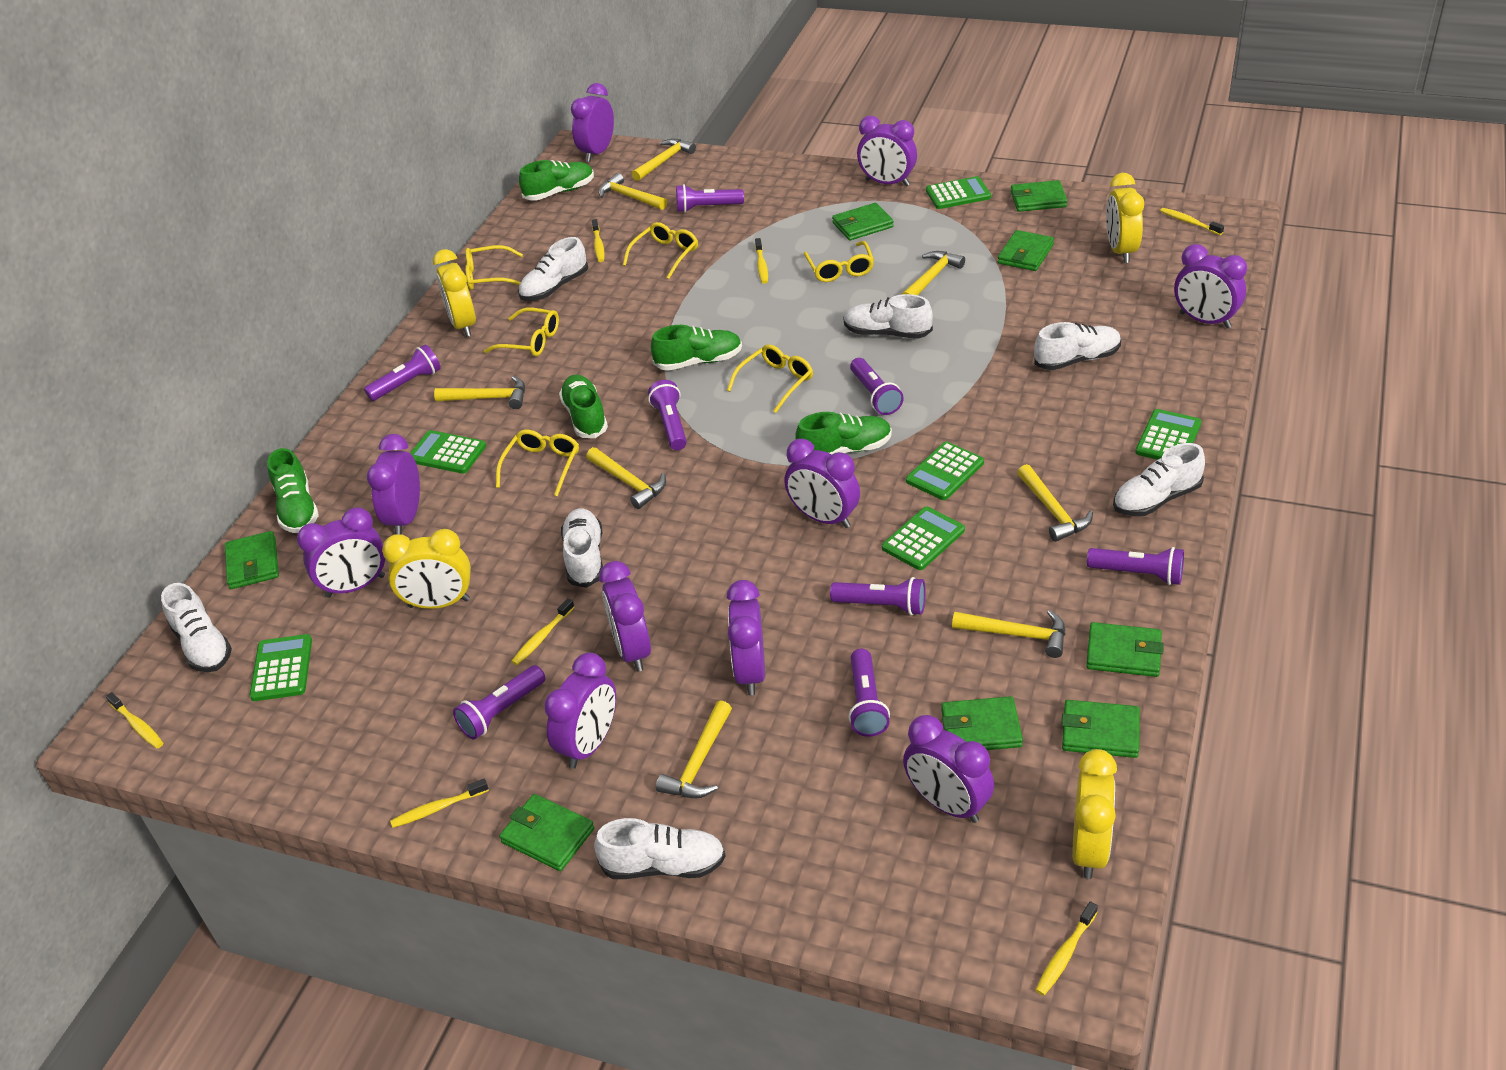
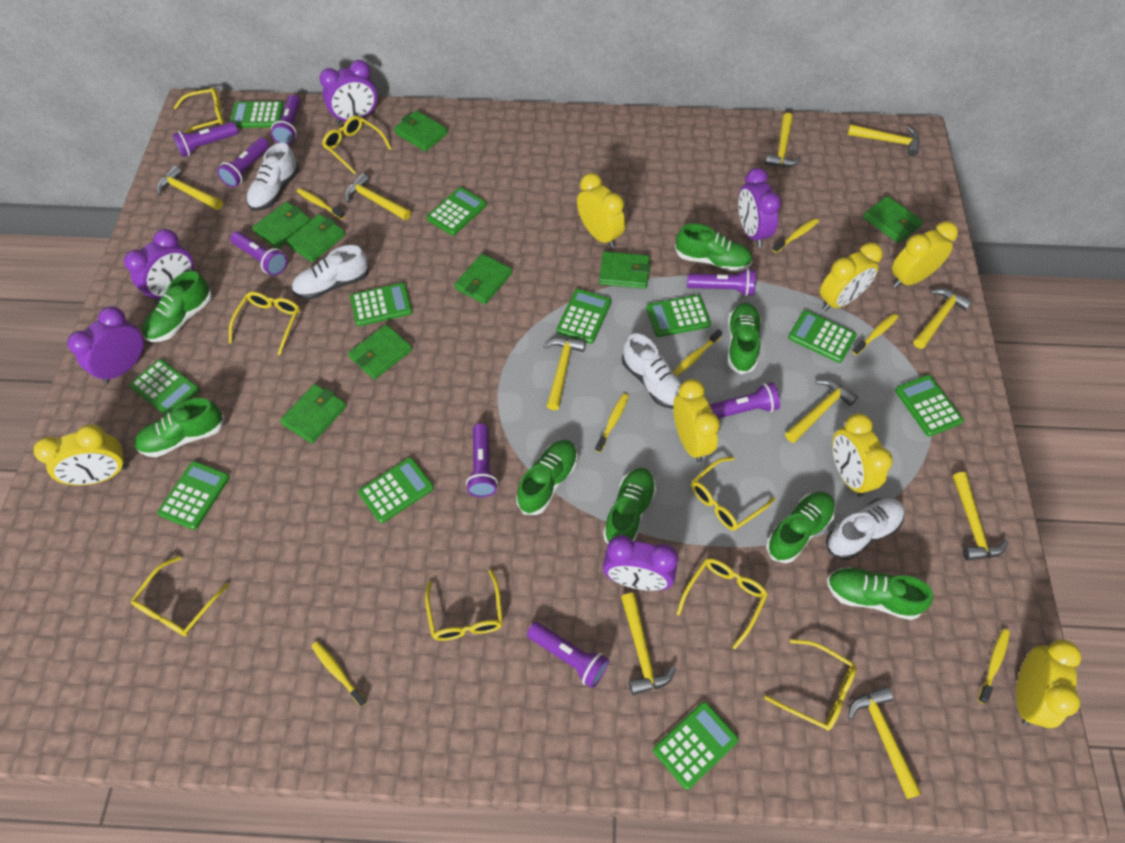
green calculator: [249,634,312,701] [410,430,486,474] [882,506,965,570] [906,442,984,500] [926,176,991,209] [1135,409,1201,460] = 6 -> [130,359,200,415] [157,461,230,530] [230,101,284,128] [350,283,412,326] [358,457,434,523] [427,187,487,235] [557,289,612,344] [646,295,711,337] [653,702,739,790] [788,310,856,363] [895,375,964,437] = 11
green shoe: [267,448,319,533] [519,160,594,201] [559,375,608,438] [651,325,742,371] [795,412,892,454] = 5 -> [134,398,225,457] [142,271,212,342] [516,440,578,515] [603,468,656,544] [675,223,753,272] [728,303,761,374] [766,492,835,563] [827,567,933,620] = 8
purple clock: [297,507,385,598] [367,434,420,534] [544,653,616,769] [571,83,614,162] [599,561,651,672] [727,580,765,695] [784,439,860,528] [857,116,917,187] [903,715,994,823] [1174,244,1247,328] = 10 -> [67,306,144,383] [124,229,194,304] [319,60,377,124] [603,535,678,591] [738,168,781,247] = 5
white shoe: [161,583,232,672] [518,237,588,301] [561,508,603,588] [594,818,726,879] [843,294,933,338] [1034,322,1121,370] [1113,443,1205,516] = 7 -> [246,143,299,211] [291,245,369,299] [622,334,682,409] [826,498,905,560] = 4
yellow clock: [382,529,471,609] [433,249,476,337] [1072,749,1117,879] [1106,173,1144,263] = 4 -> [34,424,128,485] [577,173,625,248] [673,379,720,462] [820,242,883,311] [832,413,893,497] [892,221,958,288] [1016,639,1081,728] = 7
yellow glasses: [465,245,523,290] [484,308,559,356] [496,429,579,496] [623,222,698,279] [727,344,813,413] [804,241,874,282] = 6 -> [131,556,229,636] [173,87,224,133] [229,292,300,355] [322,116,392,174] [425,570,503,641] [676,558,768,649] [691,457,775,531] [764,639,857,731] = 8
yellow hammer: [434,376,525,409] [586,447,666,509] [598,173,667,210] [632,139,696,181] [656,700,732,798] [902,251,965,295] [952,610,1065,658] [1017,464,1093,542] = 8 -> [157,166,223,210] [345,173,411,220] [544,338,586,410] [621,593,676,695] [765,113,802,167] [785,379,858,443] [847,124,919,156] [848,686,922,799] [913,288,972,349] [953,472,1008,561] = 10

